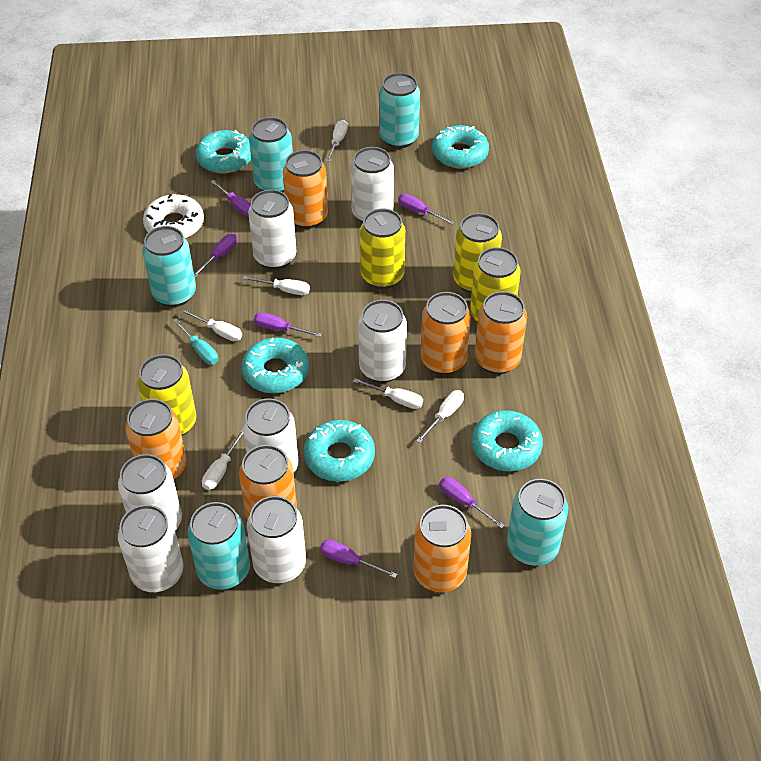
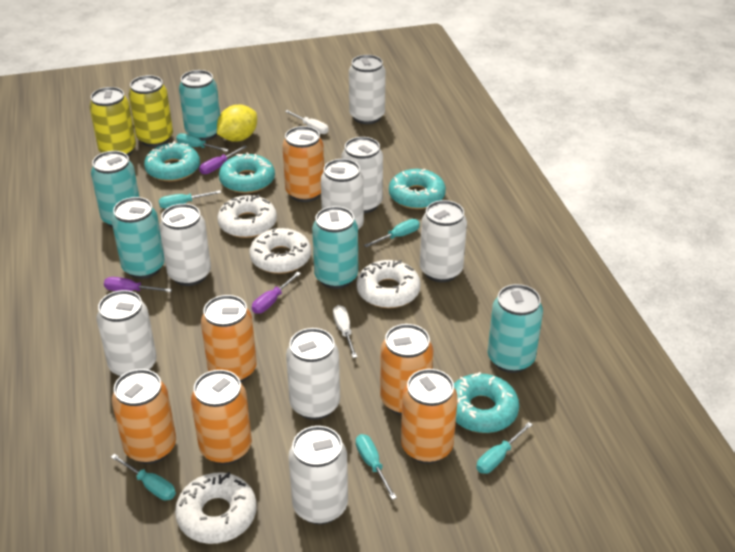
purple screwdriver: [194,233,237,277] [210,180,251,216] [254,312,322,337] [320,540,397,578] [398,194,455,225] [439,477,505,529] = 6 -> [104,277,172,292] [199,145,247,174] [252,272,301,314] = 3
turquoise donut: [196,130,251,173] [241,337,309,393] [304,420,375,482] [432,125,489,168] [472,410,543,471] = 5 -> [144,141,200,181] [219,153,275,193] [389,169,446,209] [454,372,519,433] = 4
turquoise screwdriver: [173,319,218,364] = 1 -> [111,454,176,501] [159,190,221,209] [176,133,229,152] [356,434,397,500] [364,219,420,247] [476,422,533,474] = 6
white can: [118,454,182,531] [118,505,184,592] [242,399,298,473] [247,496,306,583] [248,189,296,270] [351,147,394,223] [358,300,407,383] = 7 -> [96,290,157,377] [159,204,211,286] [286,328,340,420] [288,426,348,525] [321,159,364,230] [342,137,383,213] [349,55,386,124] [420,200,467,282] = 8
white donut: [143,194,204,239] = 1 -> [175,472,257,544] [217,195,277,238] [250,228,311,274] [357,260,421,308] = 4
white screwdriver: [181,309,242,341] [202,429,243,490] [243,276,310,295] [326,120,348,162] [353,378,423,409] [416,390,464,443] = 6 -> [285,110,329,134] [333,305,357,358] = 2
yellow can: [137,354,196,436] [360,208,405,289] [453,213,502,293] [470,247,521,322] = 4 -> [89,87,136,156] [129,75,173,147] = 2
yellow lemon: none = 0 -> [217,104,257,142] = 1

